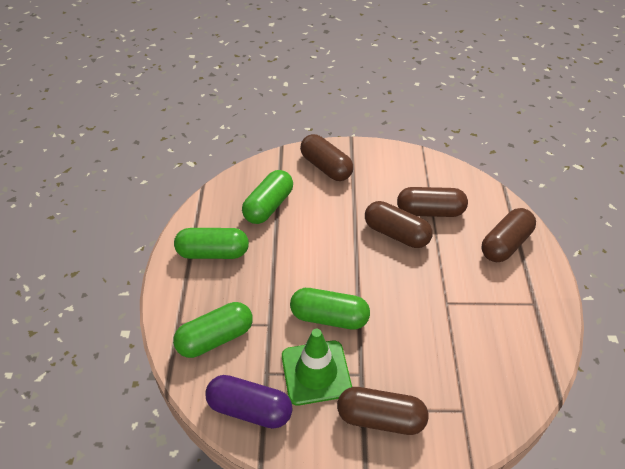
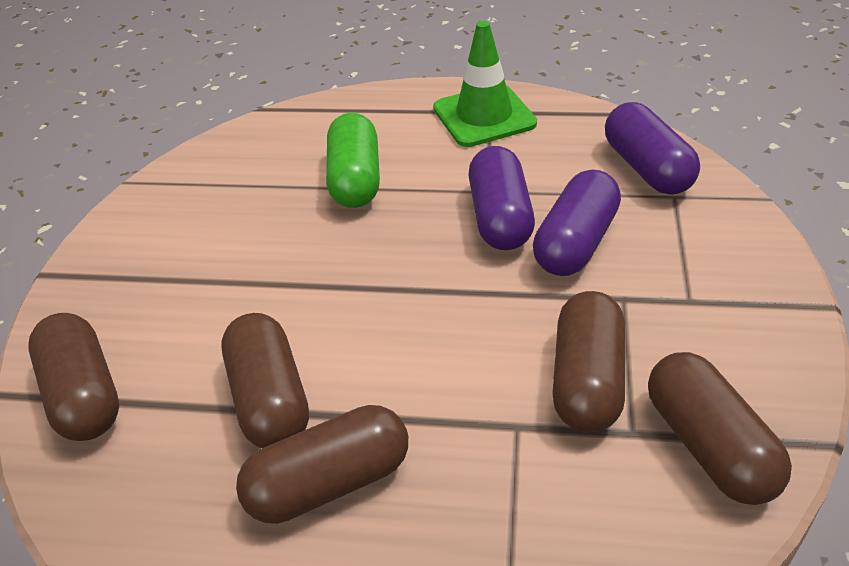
green capsule: [173,302,253,358] [174,228,249,259] [242,170,293,224] [290,288,370,330] = 4 -> [326,113,380,208] = 1
purple capsule: [205,375,293,429] = 1 -> [468,146,535,250] [533,170,621,276] [605,102,700,195] = 3

